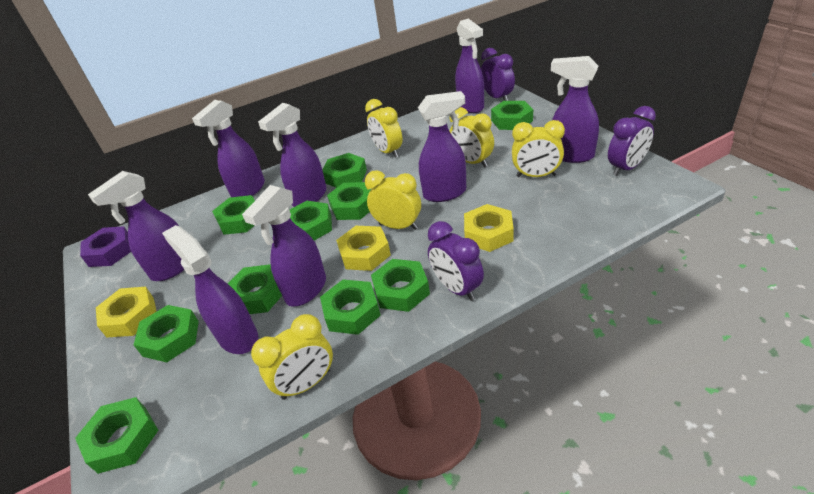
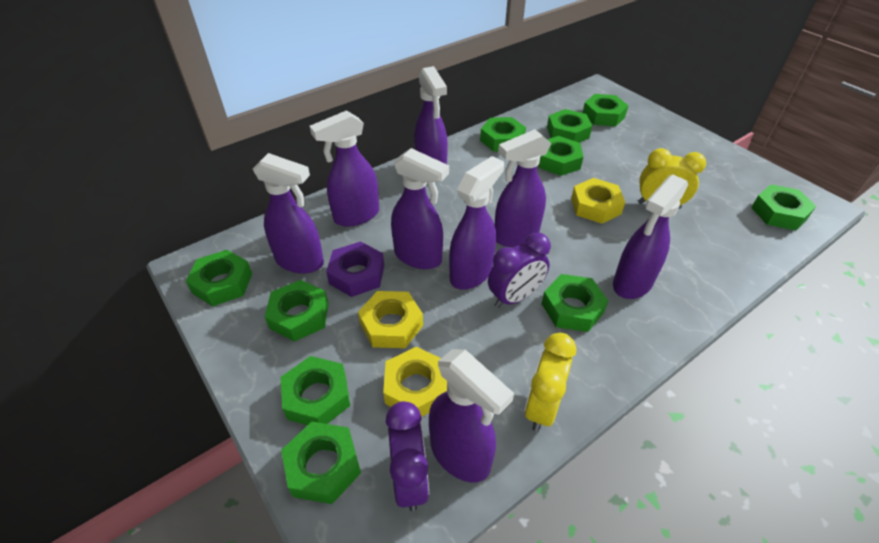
purple clock: [428,221,484,301] [481,48,515,101] [608,106,656,176] = 3 -> [386,401,429,511] [488,233,551,308] = 2
yellow clock: [251,314,333,400] [365,99,403,158] [365,170,421,230] [449,107,494,167] [512,120,565,177] = 5 -> [525,333,576,432] [638,148,706,209] = 2

